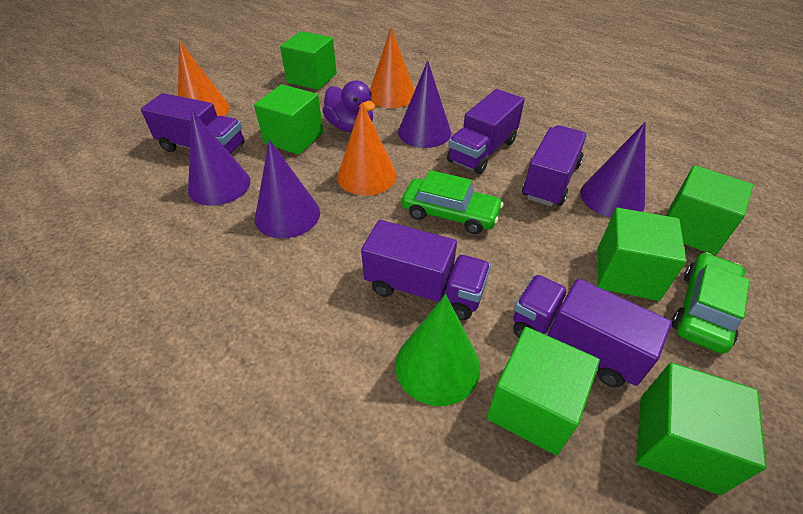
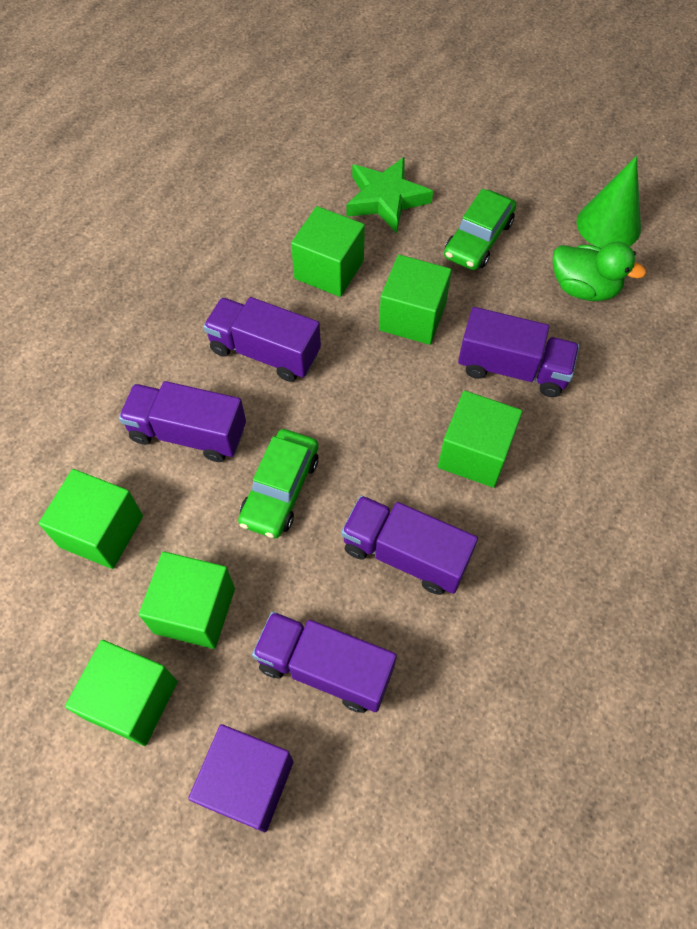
green duck: none = 0 -> [553,242,646,301] = 1
green star: none = 0 -> [346,157,433,233] = 1
orange cone: [178,41,230,116] [337,102,397,196] [370,27,415,108] = 3 -> none = 0
purple cone: [188,110,250,206] [255,139,320,238] [398,61,451,148] [580,122,645,218] = 4 -> none = 0
purple cube: none = 0 -> [188,724,294,832] = 1
purple duck: [322,80,375,133] = 1 -> none = 0

